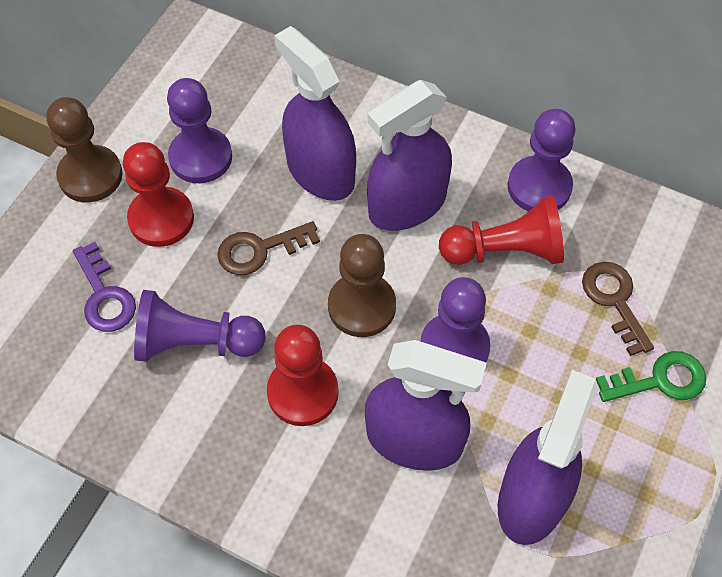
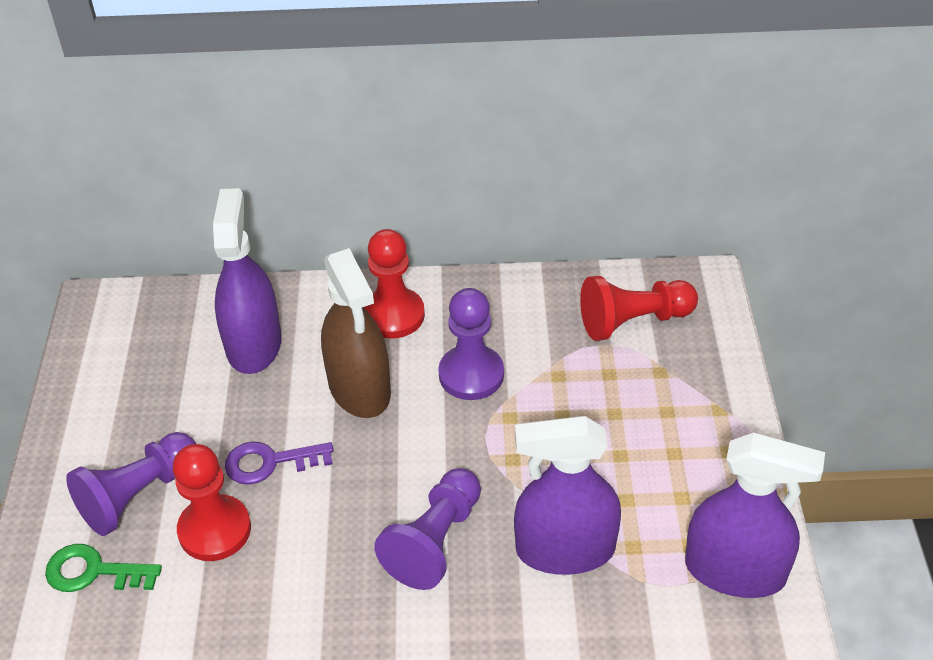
brown key: [217,221,320,275] [582,262,654,356] = 2 -> none = 0
brown pawn: [47,97,123,202] [328,234,396,337] = 2 -> none = 0
brown spray bottle: none = 0 -> [321,248,391,418] = 1
purple pawn: [134,290,266,362] [167,78,232,183] [420,277,491,362] [508,109,576,211] = 4 -> [66,432,196,536] [375,468,481,590] [438,288,504,400] = 3
purple spray bottle: [274,26,356,201] [365,340,487,471] [367,80,452,231] [498,370,598,545] = 4 -> [213,188,281,374] [514,416,621,575] [685,433,825,598] = 3

